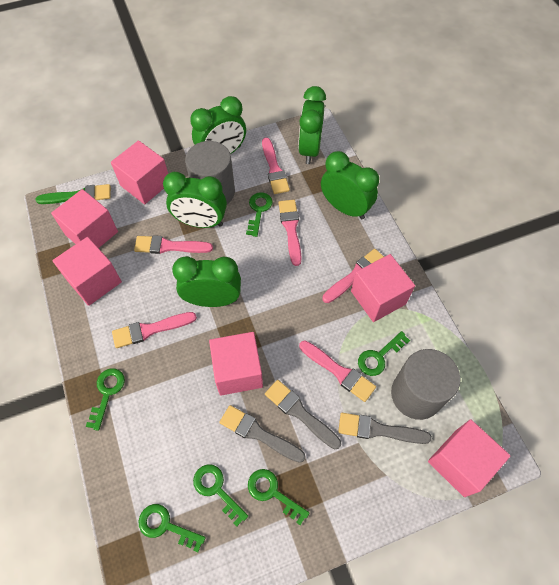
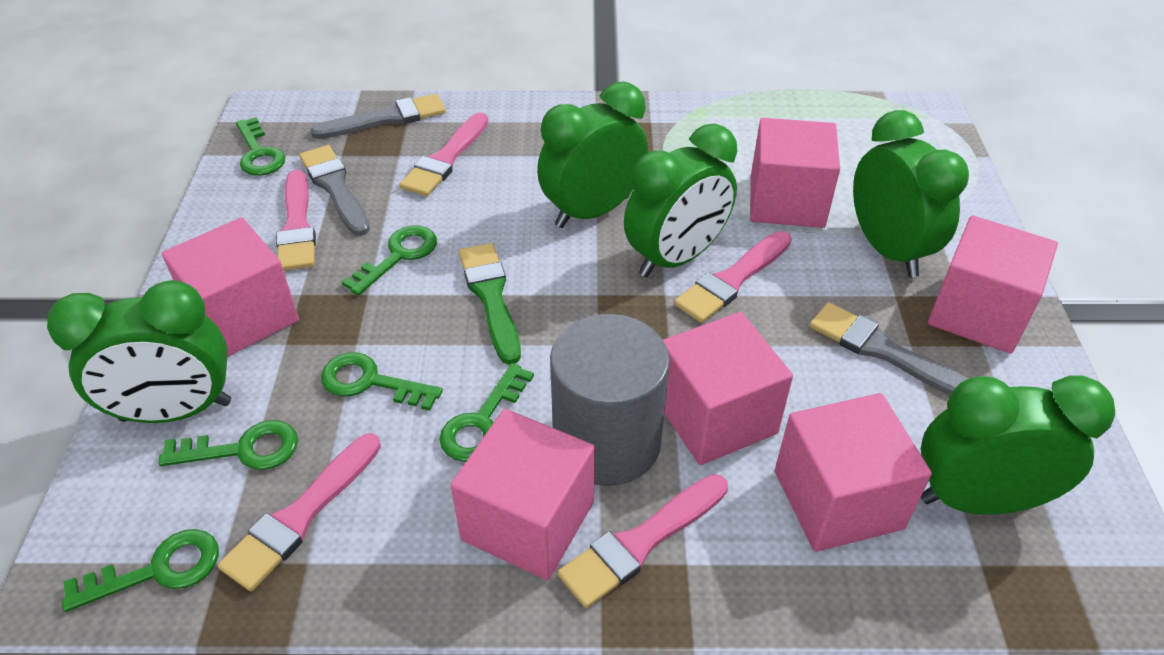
grey cylinder: [185,141,235,204] [391,349,461,420] = 2 -> [550,314,670,486] = 1
pink brush: [112,312,197,348] [134,235,213,254] [262,138,290,194] [278,200,302,266] [299,340,376,402] [322,249,384,303] = 6 -> [218,433,381,591] [276,170,316,271] [400,112,488,196] [557,474,728,608] [674,231,792,323] = 5

